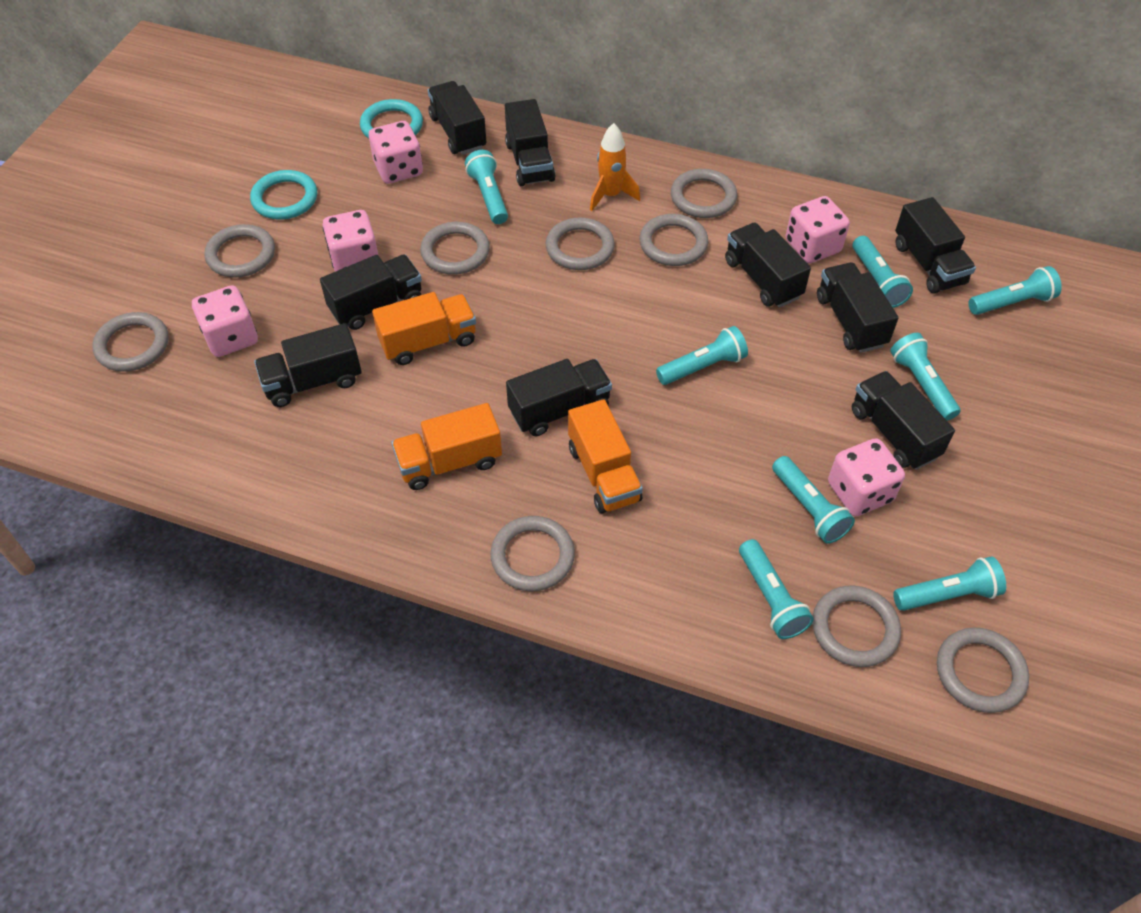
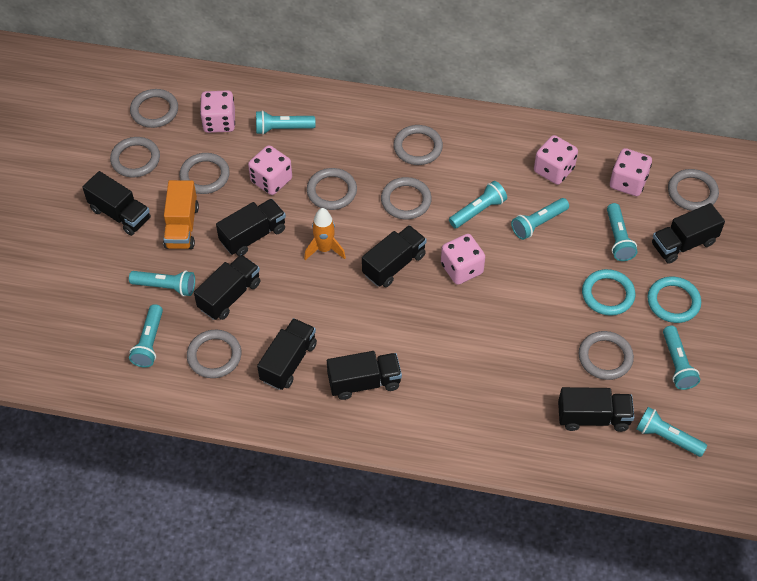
black truck: [254,323,362,407] [320,255,422,330] [428,81,487,155] [505,99,556,186] [506,359,612,436] [725,223,811,308] [817,262,899,353] [852,371,955,470] [895,197,976,293] = 9 -> [82,171,151,236] [194,255,260,320] [216,199,286,256] [257,318,317,390] [327,351,402,400] [362,225,427,287] [558,387,634,432] [652,203,725,264] = 8
orange truck: [372,292,476,365] [392,403,502,490] [568,399,643,513] = 3 -> [163,180,199,249] = 1

